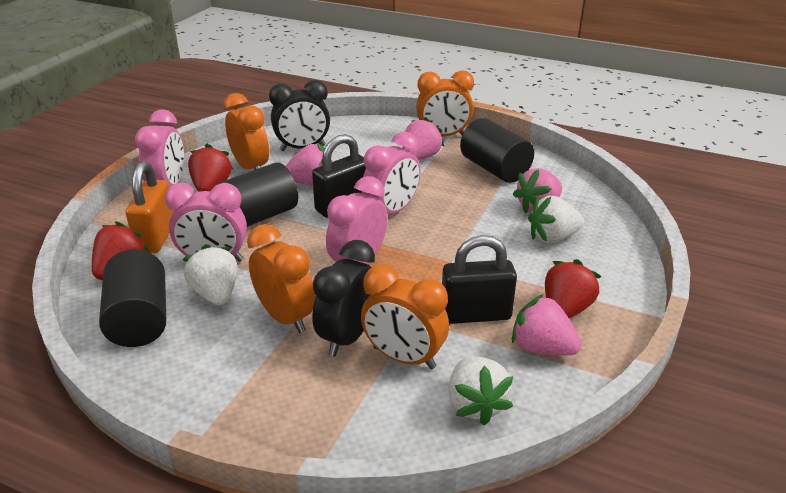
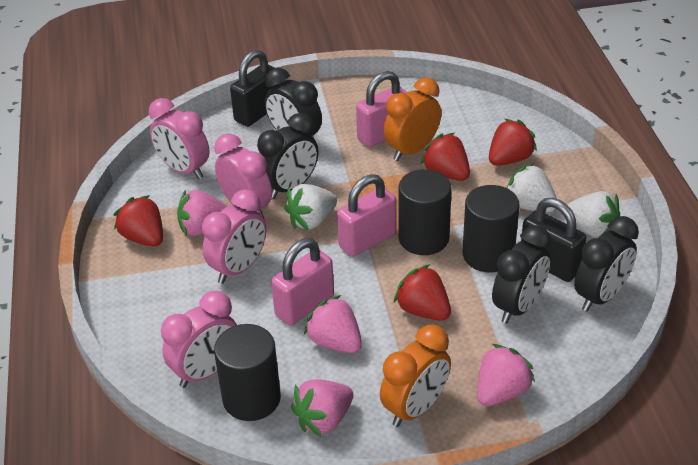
black clock: [269,80,330,151] [312,240,375,356] = 2 -> [257,113,319,199] [265,68,322,136] [492,225,551,324] [574,216,639,312] = 4
orange clock: [223,93,269,170] [247,224,316,333] [361,264,449,369] [416,71,474,136] = 4 -> [380,325,451,427] [384,77,441,161] = 2
orange padlock: [126,161,174,253] = 1 -> none = 0
pink padlock: none = 0 -> [271,238,334,325] [337,174,396,257] [356,71,407,147] = 3
red strawberry: [92,221,150,280] [188,144,233,192] [545,259,601,318] = 3 -> [114,195,163,247] [394,264,451,321] [420,133,470,181] [489,119,537,166] = 4

